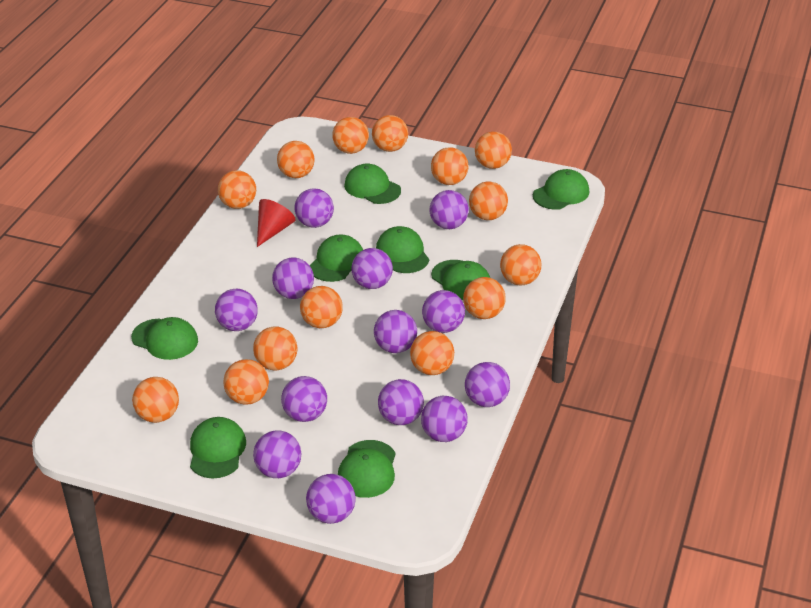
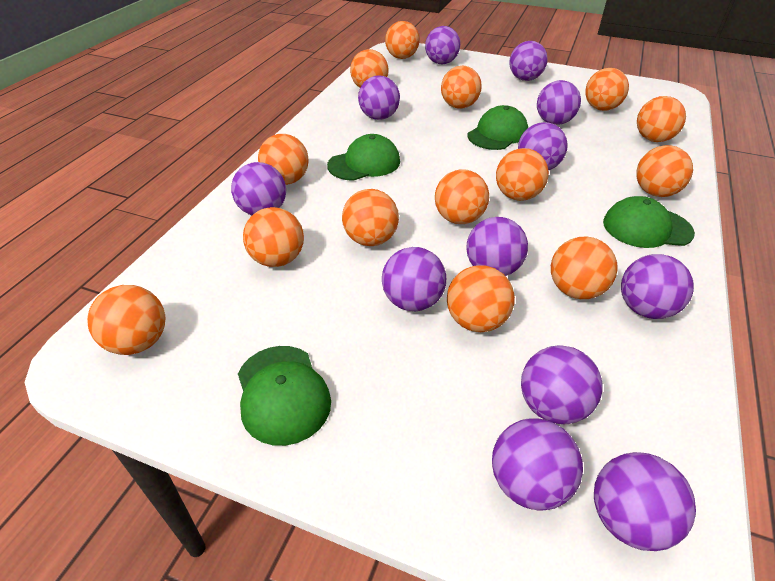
green cap: [131,317,198,360] [190,417,246,479] [310,235,363,282] [338,440,396,498] [344,164,401,204] [376,226,429,273] [431,260,490,300] [533,169,589,210] = 8 -> [238,346,331,446] [327,134,400,181] [467,105,528,150] [603,196,695,248] = 4
purple ball: [215,289,258,331] [253,431,301,478] [272,257,314,299] [281,376,327,422] [294,188,334,228] [306,474,356,524] [351,248,393,289] [374,310,417,353] [378,379,424,425] [421,396,468,442] [422,290,465,333] [430,190,469,229] [465,362,510,407] = 13 -> [231,162,286,215] [358,76,400,120] [382,247,446,311] [425,26,460,64] [466,217,528,276] [492,418,583,511] [509,41,548,81] [518,122,568,170] [521,346,603,424] [537,80,581,125] [594,452,696,551] [621,254,694,319] = 12
red cone: [257,199,296,247] = 1 -> none = 0

